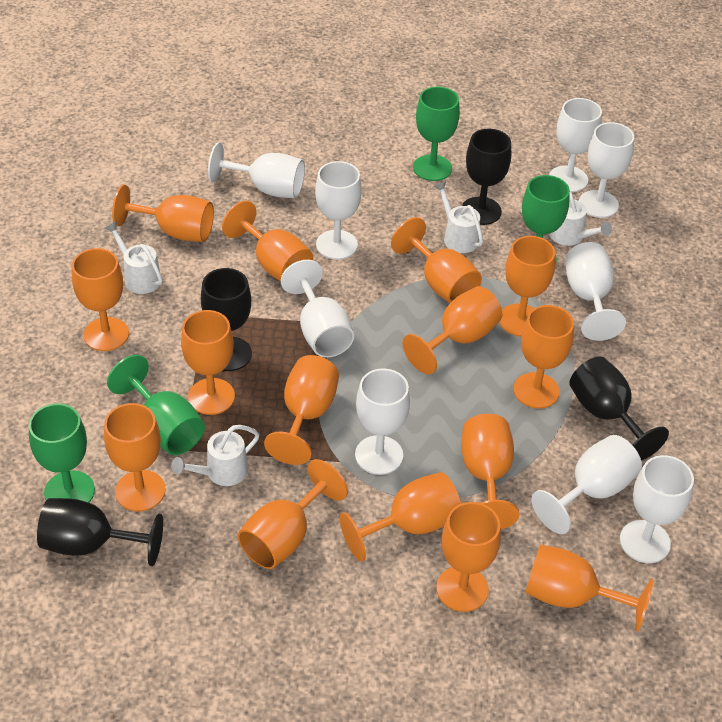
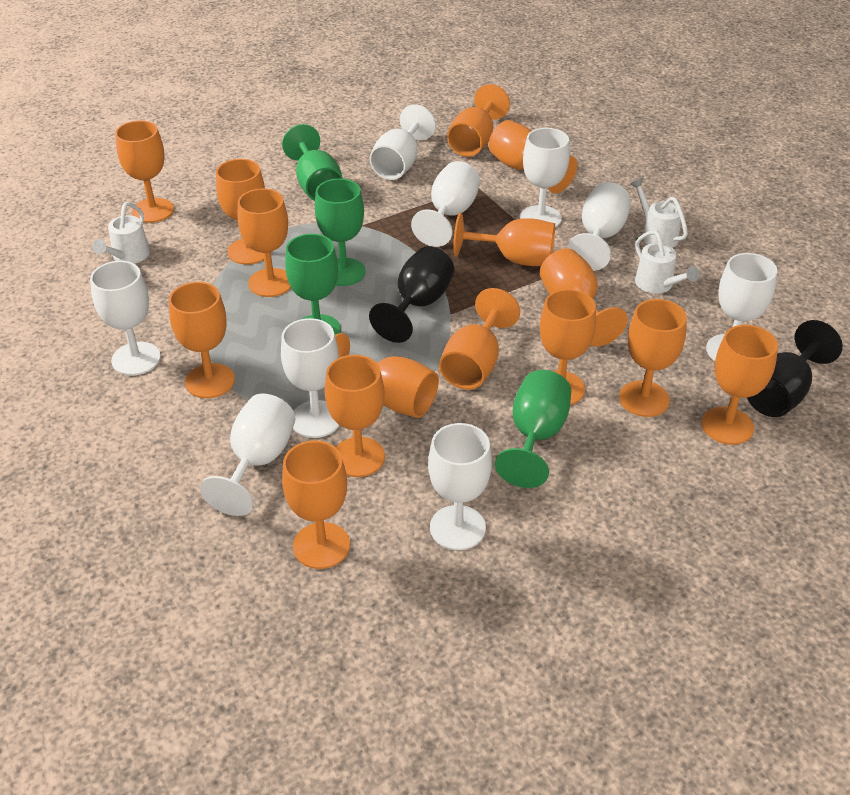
black goblet: [37,498,163,566] [201,268,252,371] [462,129,511,225] [569,357,669,461] = 4 -> [369,246,454,343] [747,320,843,417] = 2
white watering can: [104,221,163,294] [171,425,260,486] [433,181,483,253] [549,192,612,246] = 4 -> [92,202,150,264] [630,178,688,248] [635,230,699,294] = 3

